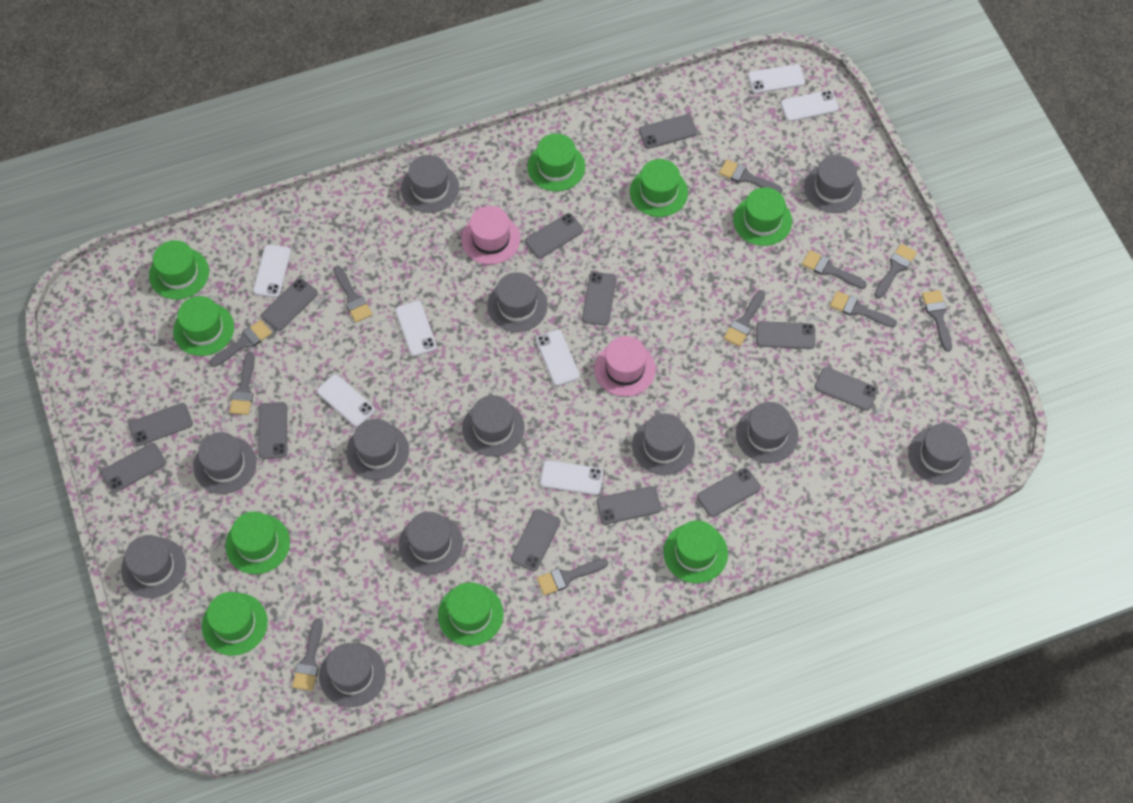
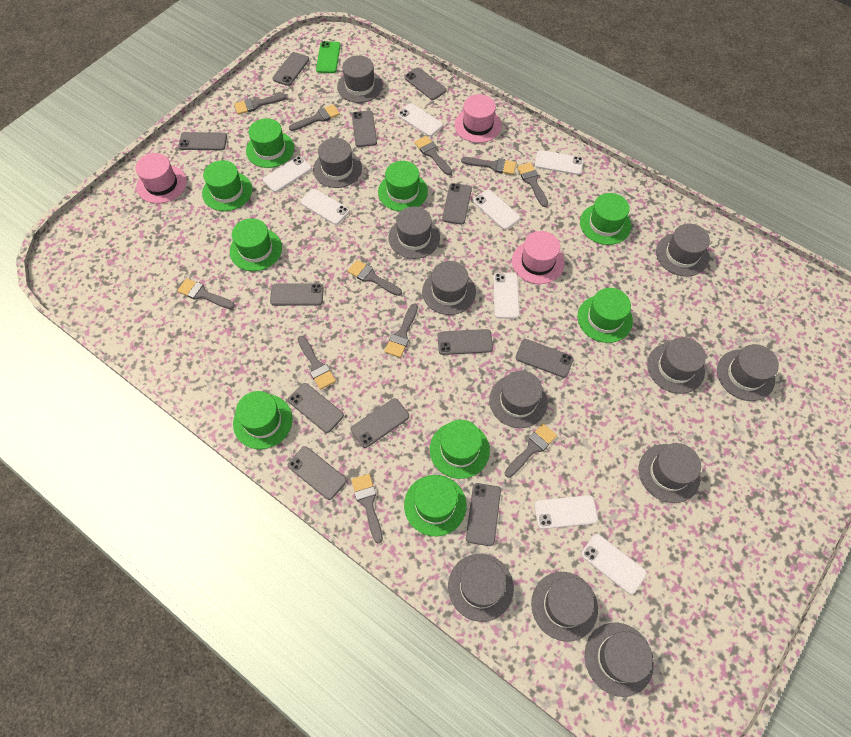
green phone: none = 0 -> [316,41,340,73] = 1
pink hat: [461,206,520,265] [594,336,656,397] = 2 -> [135,153,187,204] [455,94,502,143] [512,231,564,284] = 3
white phone: [253,244,291,297] [317,374,375,427] [395,301,437,356] [536,329,580,386] [540,460,603,495] [748,64,805,93] [780,90,839,122] = 7 -> [263,156,312,192] [300,189,350,225] [398,103,443,137] [473,190,520,230] [493,273,520,319] [534,495,598,529] [535,150,584,175] [581,534,647,594] = 8

